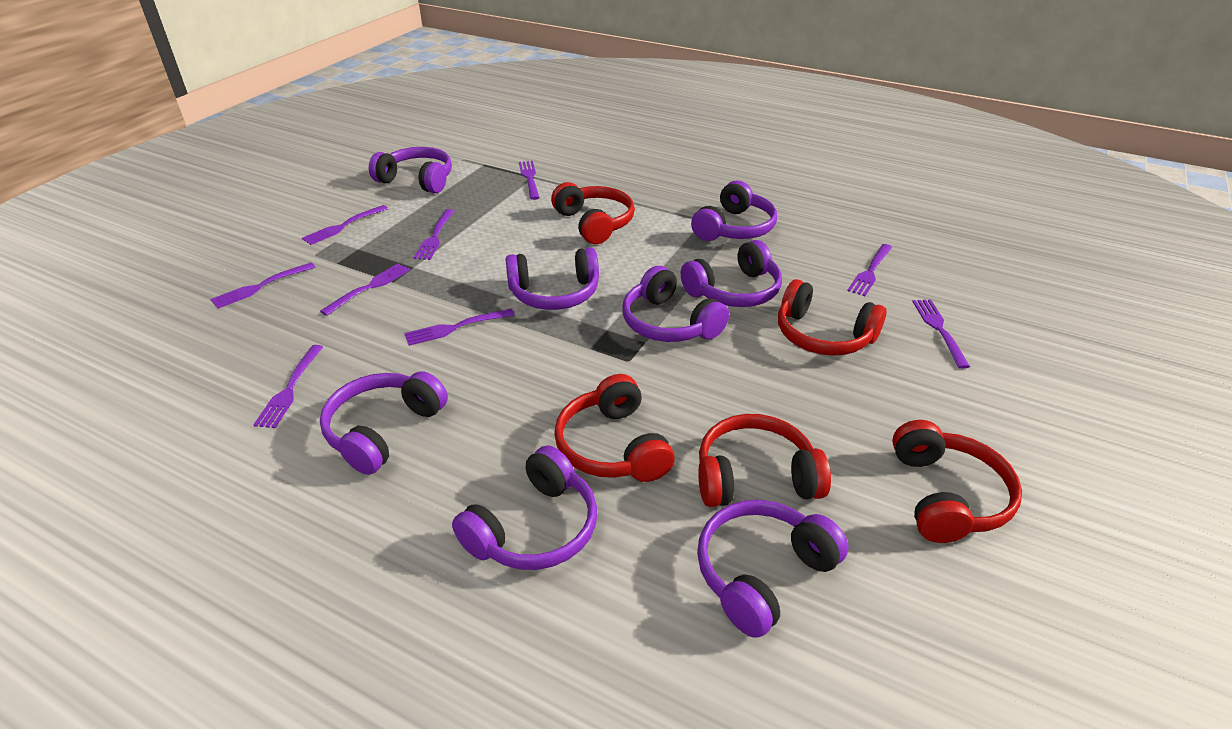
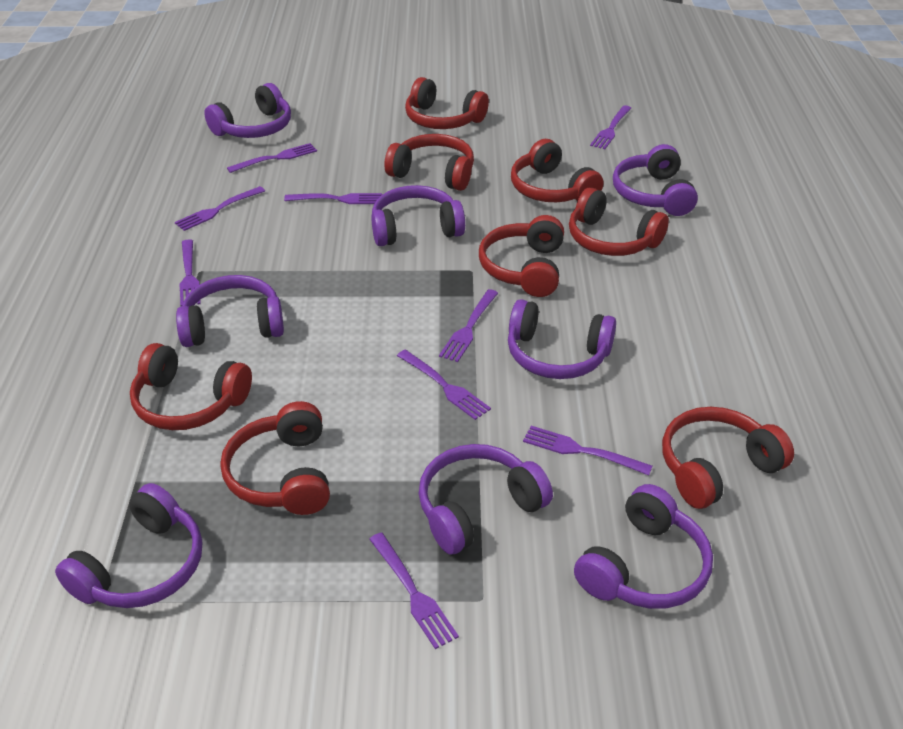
red headphones: [551,182,635,244] [554,374,675,482] [698,414,831,507] [778,279,886,356] [892,420,1022,543] = 5 -> [130,343,252,430] [220,401,330,515] [384,134,474,191] [405,77,489,129] [479,215,564,297] [511,139,603,202] [569,187,669,256] [662,407,794,509] = 8

